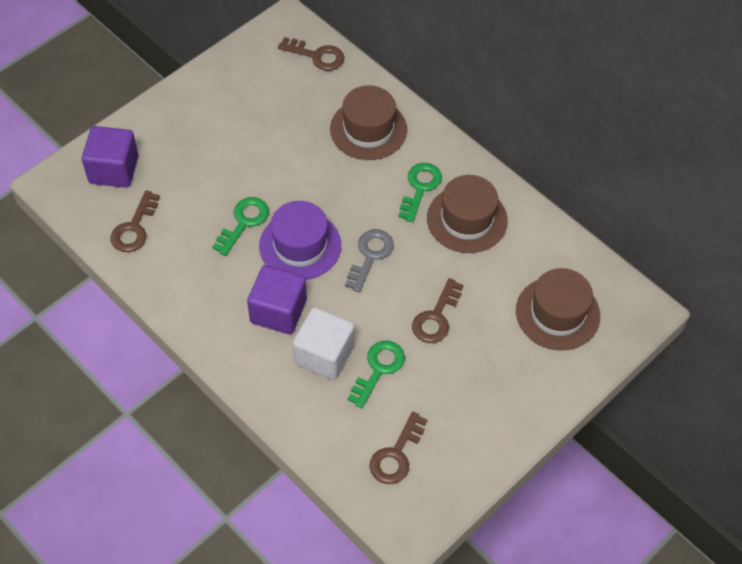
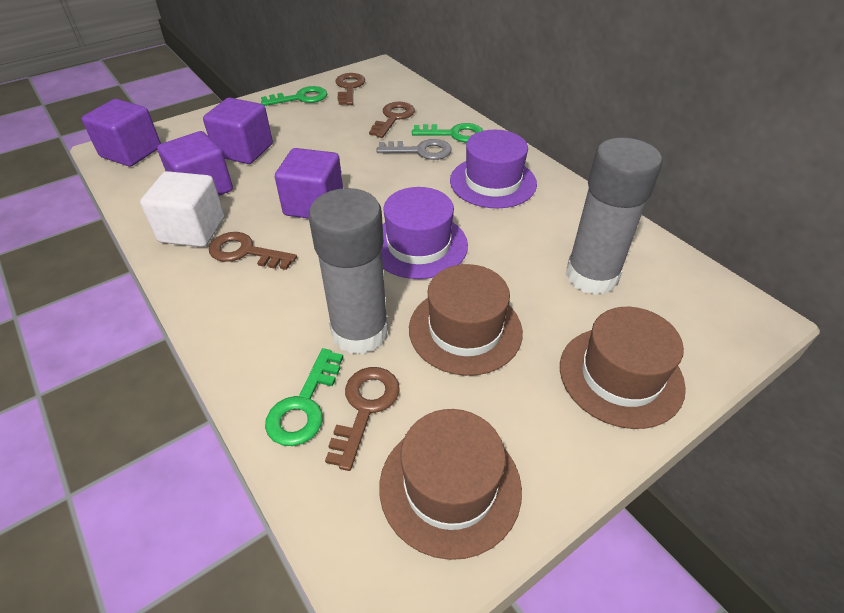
grey glue stick: none = 0 -> [309,188,389,354] [565,137,662,295] = 2
purple cube: [82,126,139,188] [247,265,307,334] = 2 -> [82,99,161,167] [157,131,233,196] [203,98,273,164] [275,148,343,219] = 4
purple hat: [259,201,341,280] = 1 -> [382,187,468,279] [450,130,537,209] = 2

